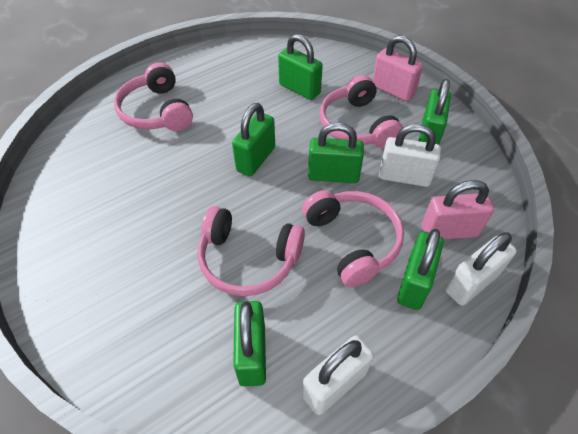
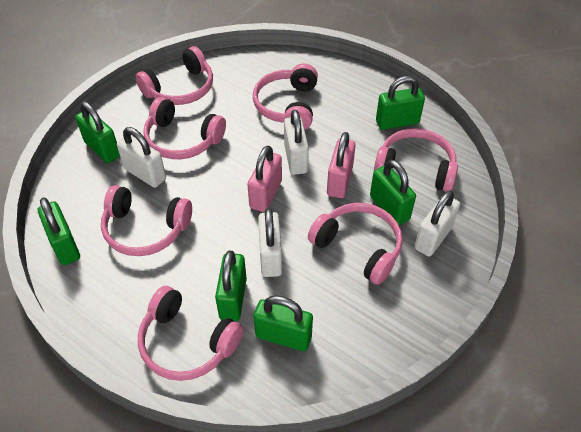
pink headphones: [114,62,193,131] [198,206,305,296] [302,190,404,288] [320,75,403,148] = 4 -> [101,185,192,256] [135,46,213,105] [138,286,243,381] [143,97,226,159] [253,63,318,130] [308,203,403,285] [374,128,458,192] = 7
white padlock: [302,336,374,415] [379,124,441,187] [445,232,517,306] = 3 -> [117,127,166,188] [258,208,282,277] [284,109,309,175] [414,190,460,257] = 4

